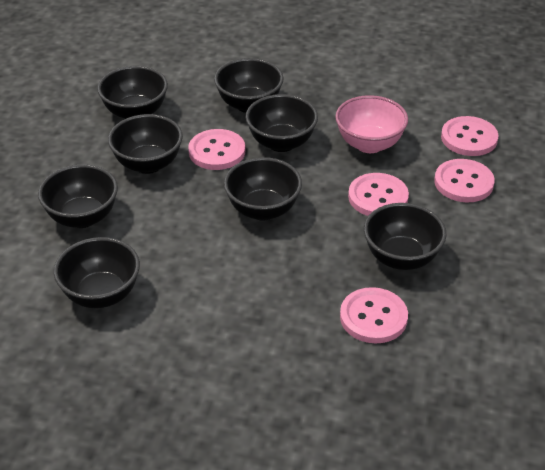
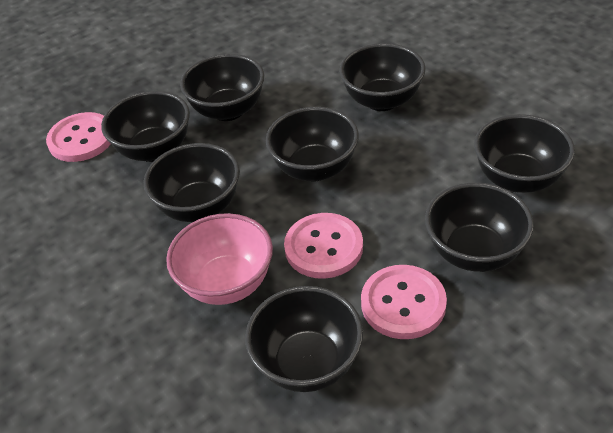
pink button: [188,129,245,170] [340,287,408,344] [348,173,409,216] [434,159,495,203] [441,116,498,156] = 5 -> [46,112,111,162] [284,213,363,279] [361,265,447,339] = 3

